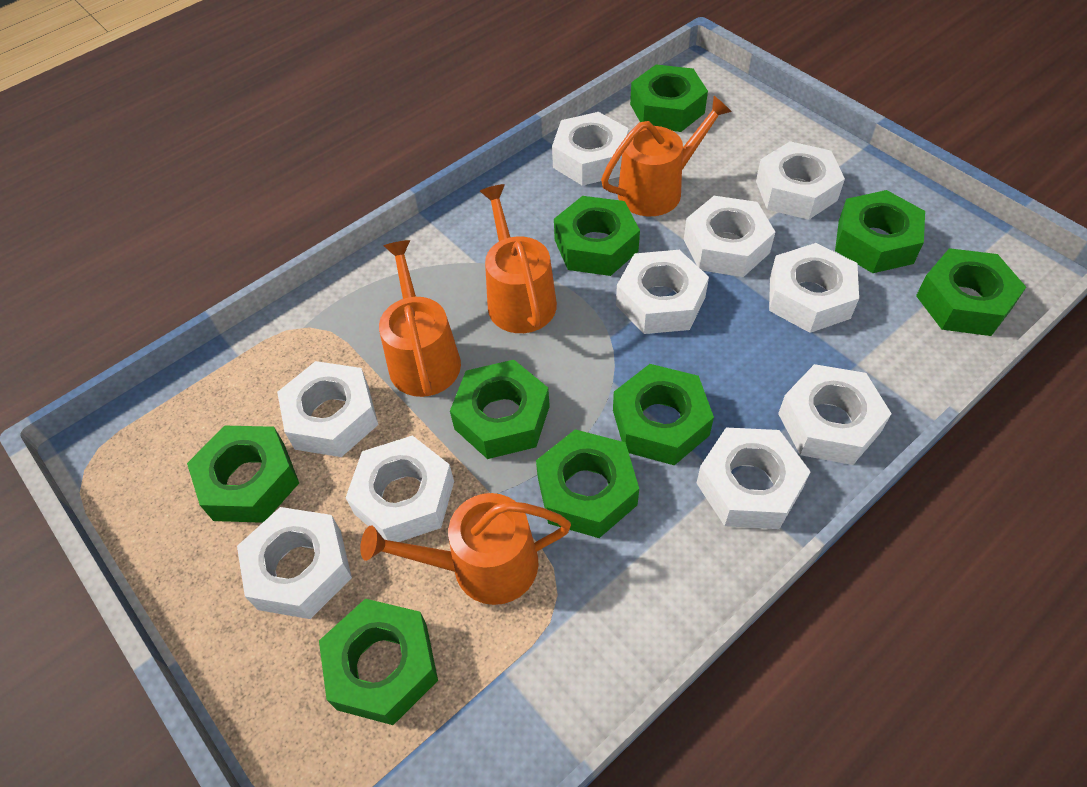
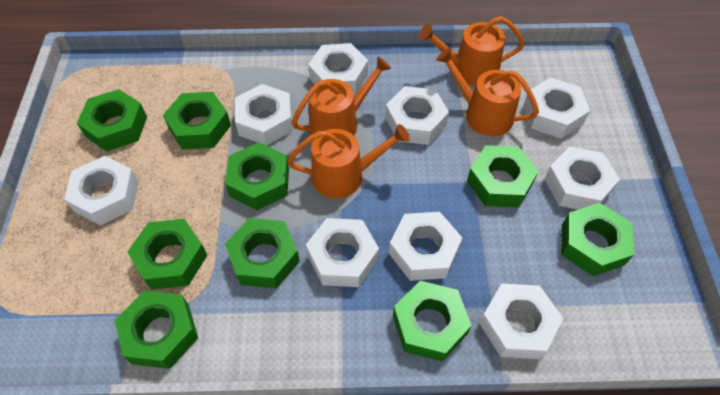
white nut: [237,507,352,619] [277,361,378,457] [346,435,454,542] [552,112,629,186] [616,250,709,334] [684,196,775,277] [696,428,811,529] [756,141,845,220] [769,243,859,333] [778,364,892,465] = 10 -> [64,156,139,225] [235,84,293,146] [306,218,379,287] [308,43,368,95] [385,86,449,145] [389,212,462,281] [479,283,563,359] [524,78,590,139] [544,146,620,210] = 9

